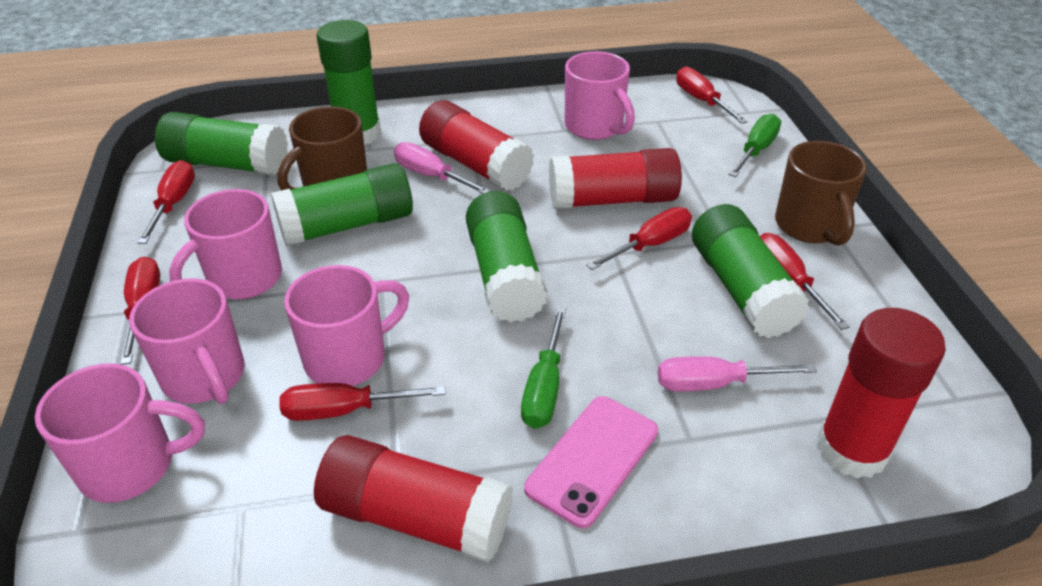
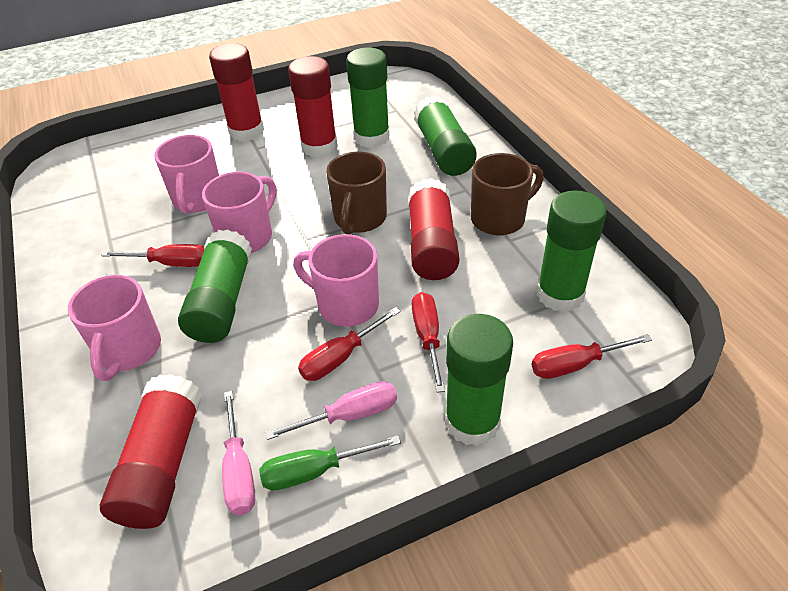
green screwdriver: [521,307,566,428] [729,114,781,177] = 2 -> [259,436,401,490] = 1
pink mug: [35,363,205,503] [129,278,245,404] [169,189,282,299] [284,265,409,386] [565,51,635,140] = 5 -> [68,275,161,381] [154,135,219,214] [202,172,276,253] [293,234,379,327] = 4
pink phone: [524,396,658,528] = 1 -> none = 0
red screwdriver: [120,257,160,365] [137,160,195,244] [279,383,446,421] [586,207,692,270] [676,67,748,124] [759,233,850,330] = 6 -> [101,244,204,267] [298,307,401,381] [412,292,445,393] [532,334,652,379] = 4

